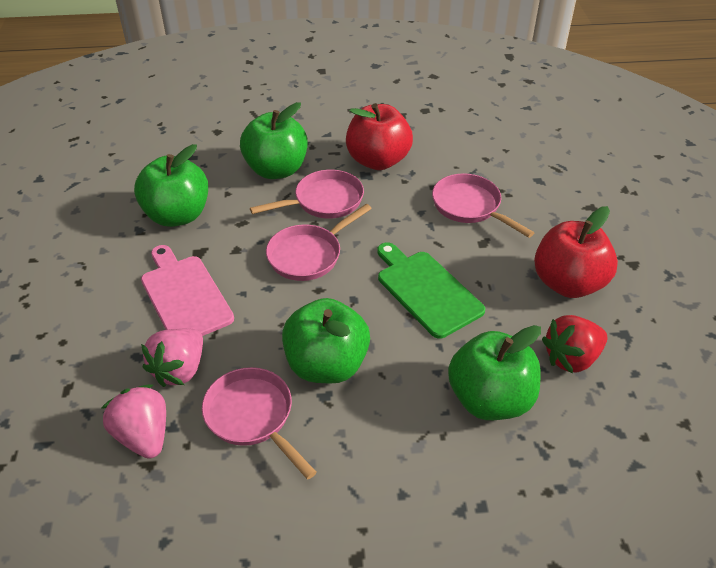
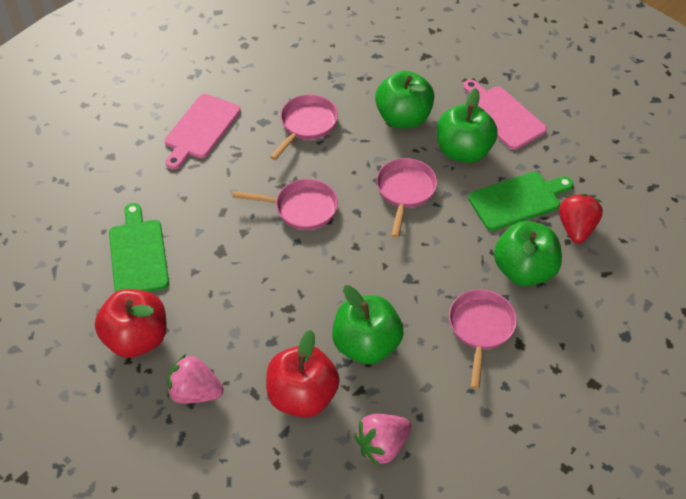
green cutting board: [377,242,485,339] = 1 -> [109,203,169,292] [468,172,574,231] = 2
pink cutting board: [141,245,234,336] = 1 -> [165,94,241,169] [463,80,547,150] = 2

